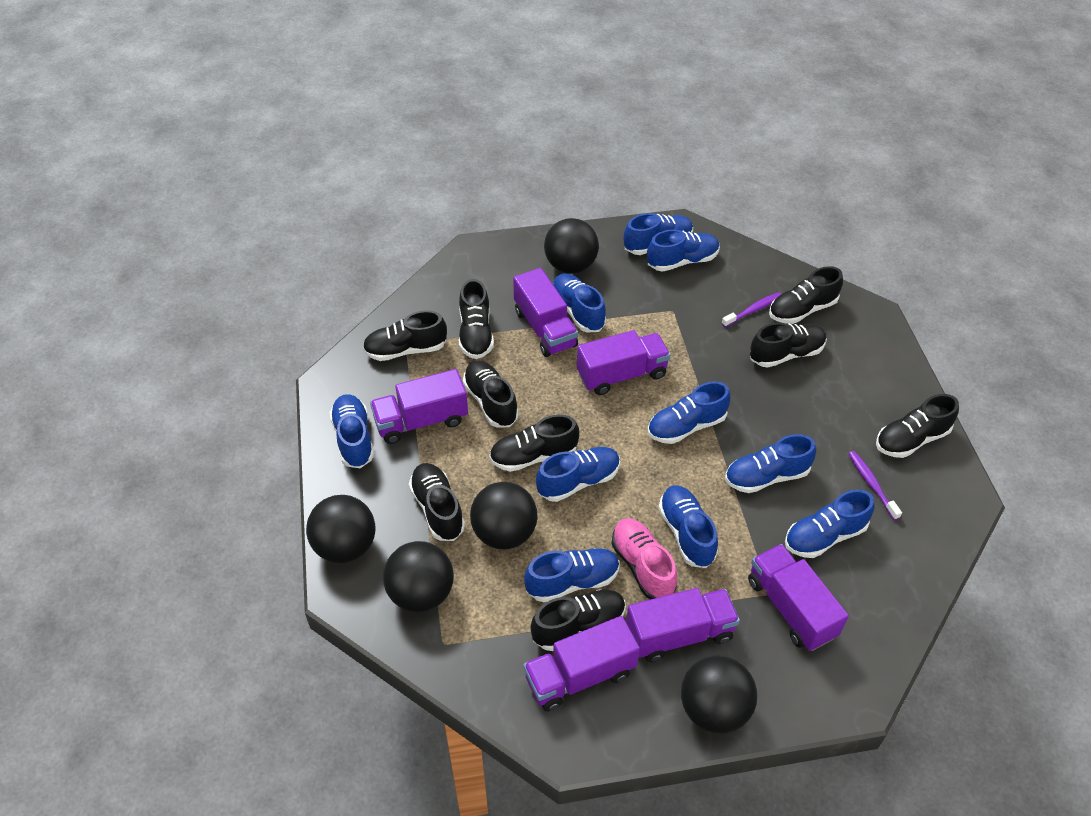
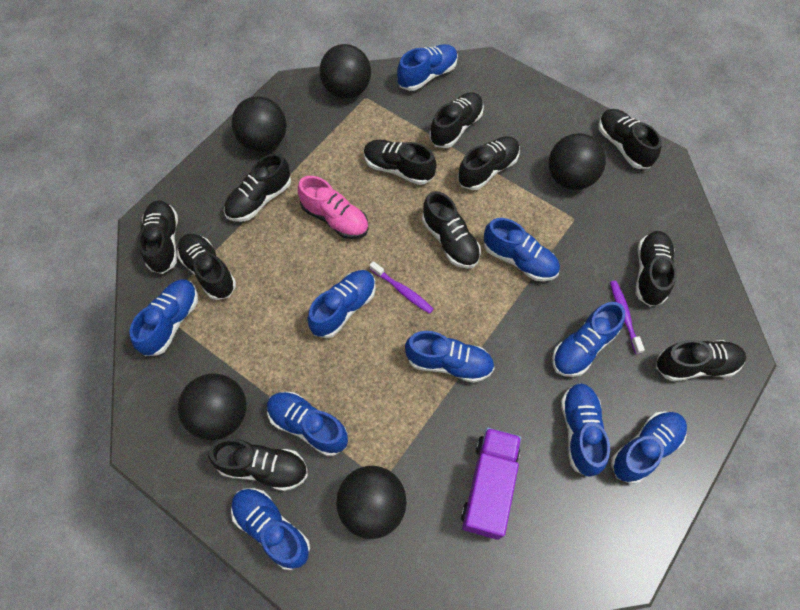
black shoe: [363,310,447,361] [409,463,465,541] [459,279,494,359] [463,361,519,428] [489,415,579,472] [530,590,626,651] [750,323,827,368] [769,266,843,324] [876,394,959,458] = 9 -> [138,200,178,274] [177,234,236,300] [208,438,308,491] [224,153,291,222] [364,140,437,185] [422,191,481,269] [430,92,484,148] [457,136,520,190] [598,109,662,169] [636,231,676,307] [656,340,746,381] = 11
purple truck: [370,369,468,444] [513,268,578,357] [524,616,640,712] [577,330,671,395] [626,588,740,662] [748,544,849,651] = 6 -> [461,428,521,540] = 1

